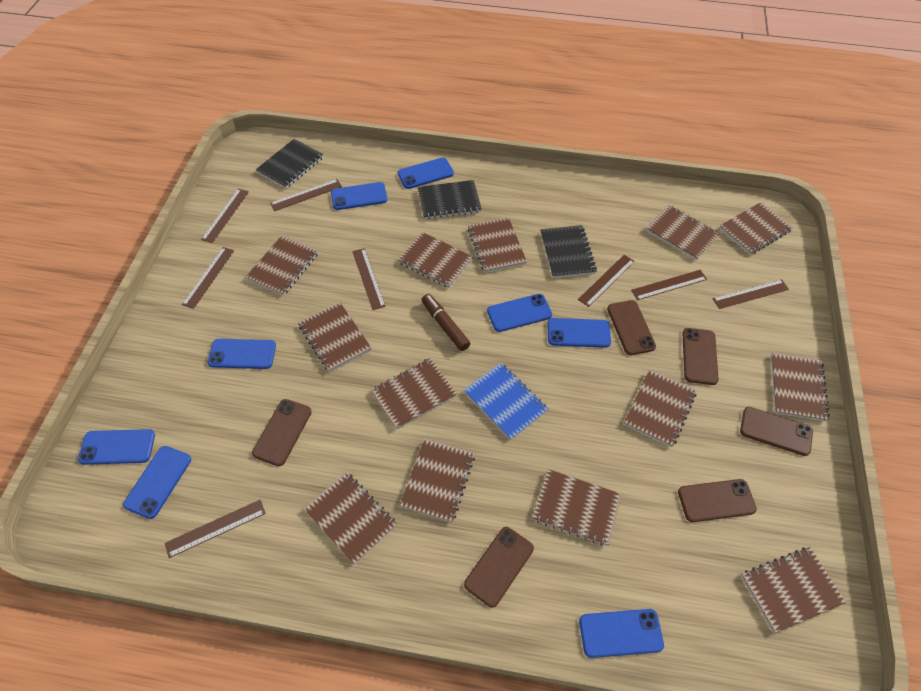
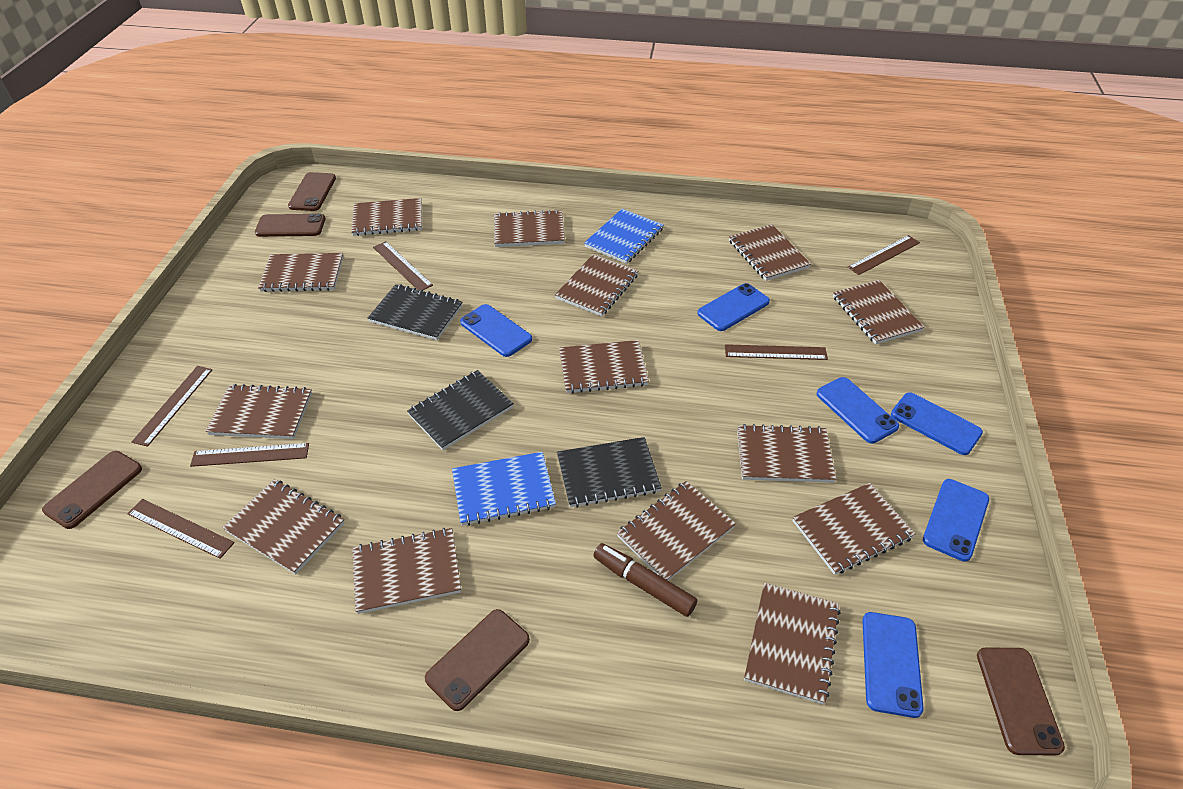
blue notebook: [464,363,548,440] = 1 -> [452,452,556,526] [584,209,664,264] = 2
blue phone: [78,429,155,465] [123,446,191,519] [208,339,276,369] [331,182,387,210] [398,158,454,189] [487,294,552,332] [547,318,611,348] [579,609,664,658] = 8 -> [460,304,532,357] [697,283,770,331] [816,377,899,444] [862,612,924,718] [891,392,983,455] [923,479,989,562] = 6
brown notebook: [246,235,318,296] [298,303,372,372] [304,472,397,565] [371,358,457,430] [398,232,473,288] [400,438,475,523] [468,218,527,273] [532,469,621,546] [624,369,697,447] [645,205,720,260] [719,202,793,255] [741,547,846,633] [771,352,830,422] = 13 -> [206,384,312,439] [222,479,345,575] [258,253,343,292] [351,198,422,236] [352,528,461,614] [494,209,565,247] [555,254,638,316] [559,340,649,393] [617,481,736,580] [729,224,811,281] [737,424,836,483] [744,583,841,704] [793,483,915,575] [833,280,925,344] = 14
brown phone: [252,399,312,466] [464,527,534,608] [607,300,656,355] [678,479,757,522] [683,328,719,385] [740,407,813,456] = 6 -> [42,451,142,529] [255,213,325,237] [288,172,336,211] [425,609,530,711] [977,648,1065,755] = 5
brown ruler: [165,500,266,558] [182,247,234,309] [201,189,249,243] [270,179,342,211] [352,248,386,310] [578,255,635,307] [631,270,707,300] [713,279,789,309] = 8 -> [127,499,235,559] [132,366,212,447] [190,443,309,467] [373,241,433,290] [725,344,828,360] [848,235,920,275] = 6

